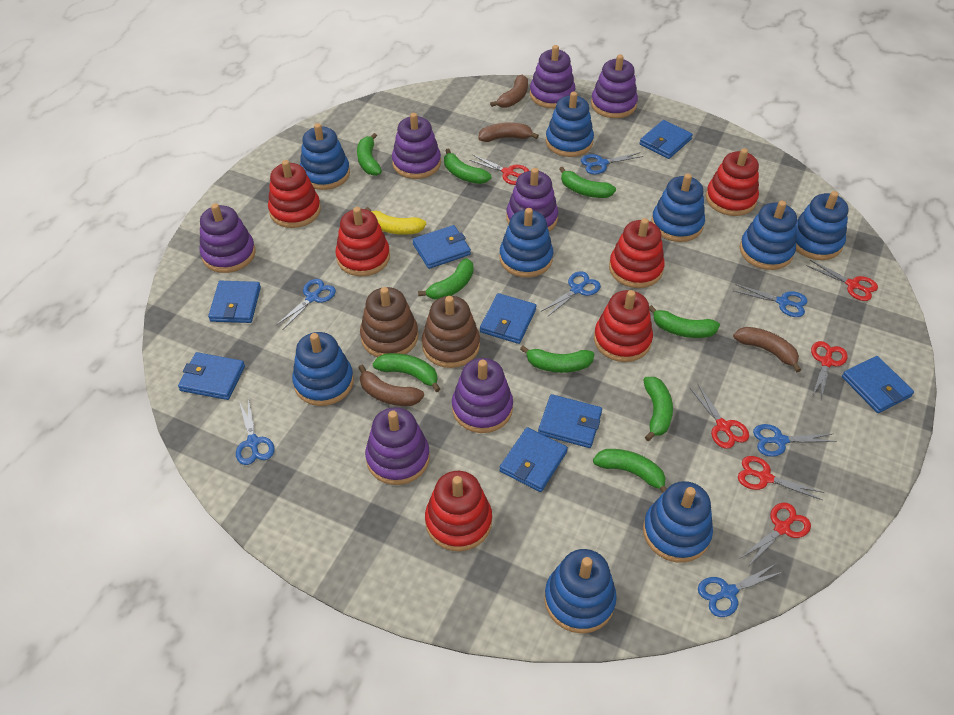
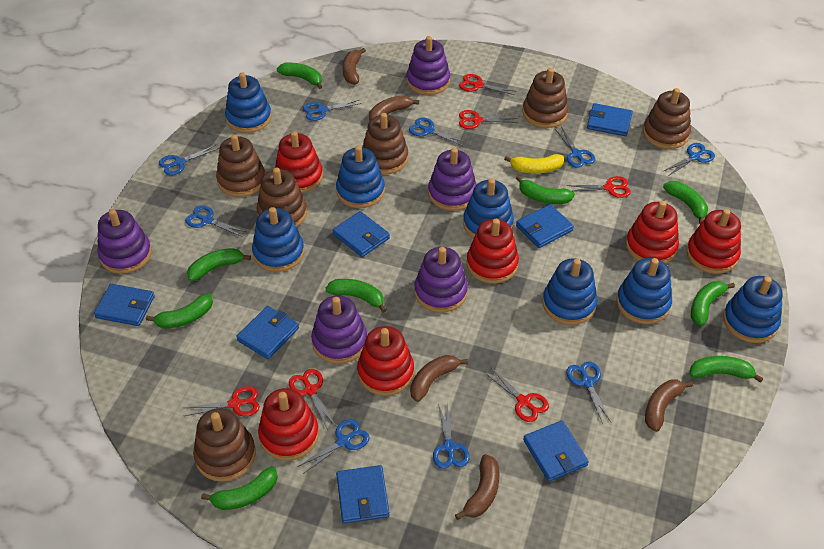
blue scissors: [236,398,275,465] [276,279,336,329] [542,271,601,317] [581,152,643,174] [698,563,783,617] [734,284,808,317] [753,424,837,457] = 7 -> [159,145,219,175] [185,205,246,237] [297,419,370,474] [303,100,361,121] [409,117,465,146] [433,403,470,469] [555,127,595,167] [566,361,611,424] [664,143,715,176] = 9
blue stacking toy: [292,332,354,406] [300,123,350,190] [499,208,553,277] [544,549,617,634] [546,92,594,157] [643,481,713,563] [651,173,705,242] [740,201,797,270] [796,191,849,260] = 9 -> [225,73,271,133] [252,207,304,272] [336,145,385,208] [463,178,514,238] [542,258,597,325] [617,258,672,324] [723,276,783,343] = 7
blue wallet: [178,352,245,400] [208,281,261,323] [412,225,471,269] [480,293,536,344] [499,427,568,492] [538,394,602,448] [640,120,693,159] [842,356,914,413] = 8 -> [94,284,155,326] [236,306,299,359] [333,211,390,257] [336,465,390,524] [516,204,574,248] [523,421,589,481] [587,103,633,136] = 7
brown banana: [358,365,424,406] [478,122,539,142] [490,75,528,108] [733,327,801,373] = 4 -> [342,48,366,85] [369,95,419,120] [410,355,468,402] [455,454,500,520] [645,380,693,432] = 5
brown stacking toy: [360,287,418,357] [422,296,480,368] = 2 -> [193,408,256,482] [216,134,265,197] [256,168,307,227] [362,113,408,174] [523,68,568,128] [643,88,691,149] = 6
purple stacking toy: [200,203,256,273] [365,407,430,485] [392,113,441,179] [452,358,513,433] [506,168,558,232] [530,45,575,108] [591,54,638,118] = 7 -> [97,209,152,274] [311,296,367,364] [407,36,450,95] [414,247,468,313] [428,148,477,211] = 5

